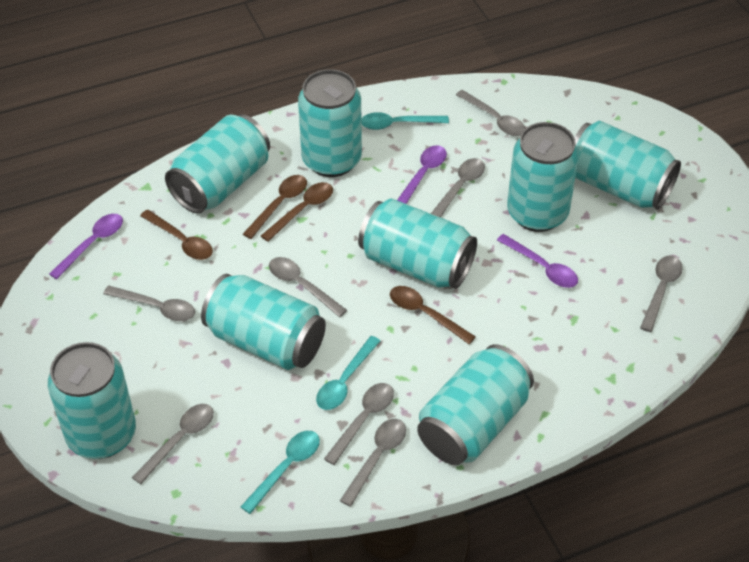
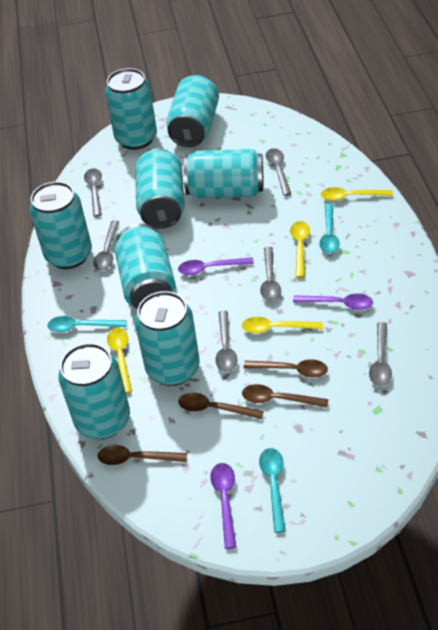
grey spoon: [103,286,195,321] [132,404,214,484] [269,257,347,317] [324,383,394,465] [340,419,406,507] [431,158,485,217] [456,90,526,136] [640,256,683,332] = 8 -> [84,168,102,217] [93,220,119,271] [215,311,237,372] [260,247,281,301] [266,148,291,196] [369,322,392,386] = 6
yellow spoon: none = 0 -> [107,328,132,394] [242,317,323,333] [290,221,310,278] [321,187,393,201] = 4

